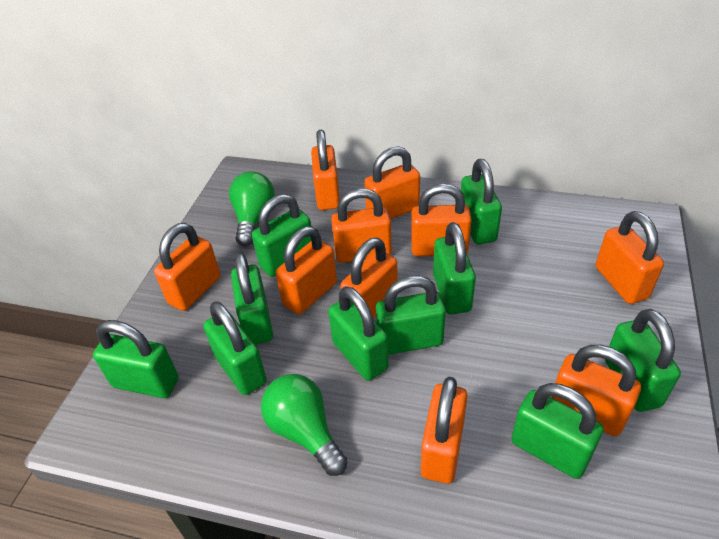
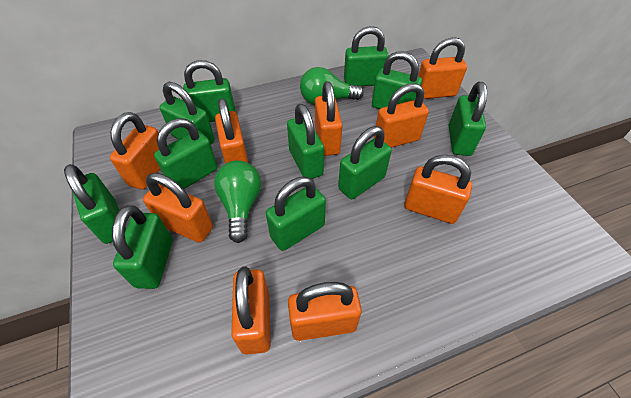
green padlock: [93,320,179,398] [203,301,267,395] [231,252,273,345] [252,194,311,277] [328,286,389,381] [376,276,446,355] [433,222,476,314] [461,159,502,244] [511,383,604,479] [605,309,681,412] = 10 -> [64,164,126,244] [112,205,173,289] [154,118,217,189] [160,82,215,144] [183,60,235,122] [266,177,326,251] [287,104,324,179] [338,126,392,199] [344,26,389,86] [372,51,422,109] [449,82,487,156] = 11
orange padlock: [154,223,220,311] [276,226,337,314] [311,130,340,210] [331,188,392,263] [340,238,398,319] [364,146,420,219] [411,184,472,256] [421,377,468,484] [551,345,641,436] [596,211,664,304] = 10 -> [110,112,160,189] [143,173,213,243] [215,98,248,164] [231,266,271,355] [288,282,362,341] [315,81,343,156] [374,83,429,148] [404,155,472,224] [418,37,467,99] = 9

